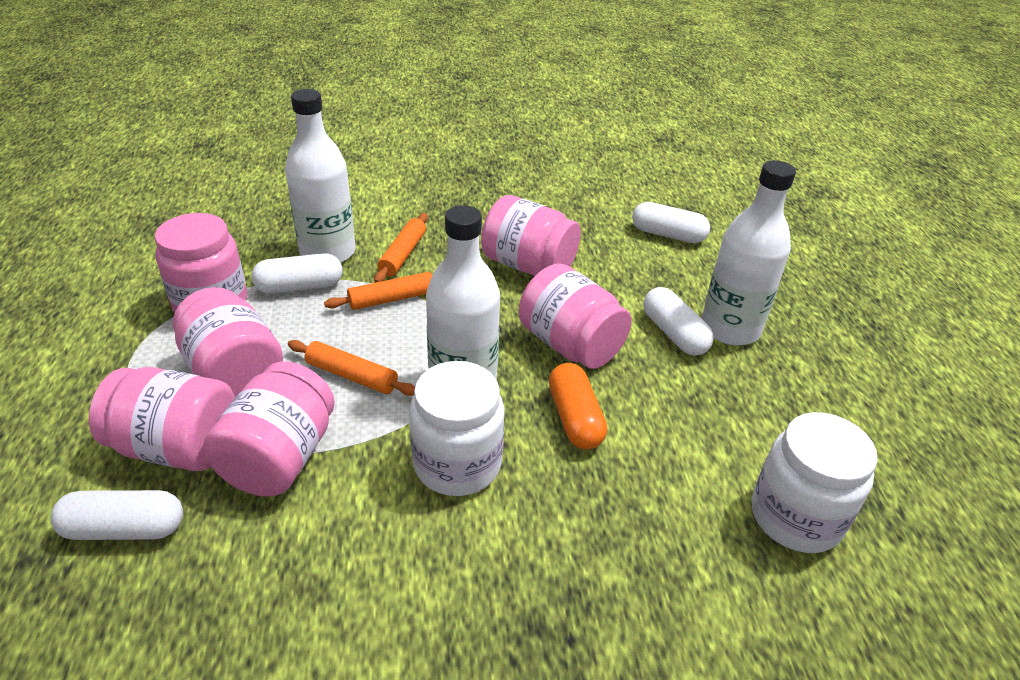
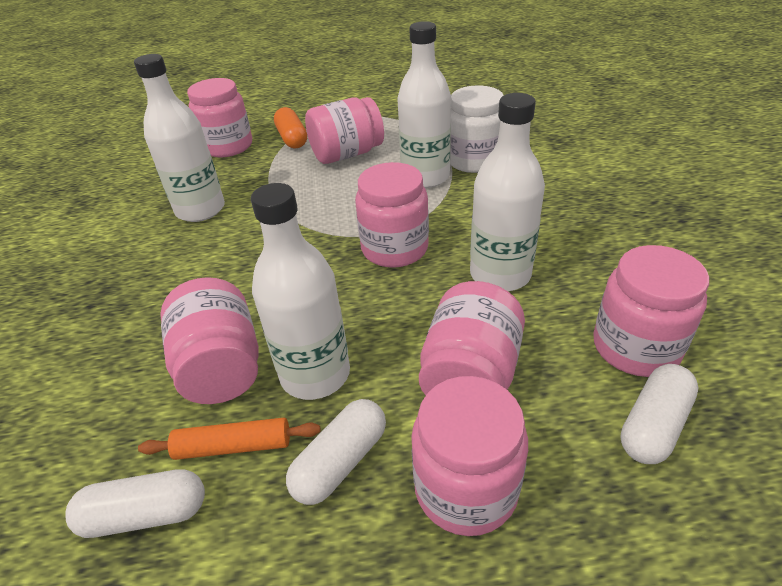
orange rolling pin: [288,340,415,396] [324,272,432,310] [374,213,428,283] = 3 -> [138,418,321,460] = 1
pink jar: [89,367,235,471] [155,213,247,313] [173,287,283,397] [203,361,335,496] [481,195,581,276] [519,264,632,369] = 6 -> [160,277,259,404] [187,78,252,157] [305,97,384,164] [355,162,429,268] [411,376,528,536] [419,281,525,395] [593,245,709,377] = 7
white bottle: [285,89,356,263] [426,205,500,380] [701,160,796,346] = 3 -> [134,54,225,222] [251,183,350,400] [397,21,451,188] [470,93,545,291] = 4
white capsule: [51,490,183,540] [252,253,343,294] [632,202,710,243] [643,287,714,356] = 4 -> [65,469,205,538] [286,399,386,505] [621,364,699,464] = 3
white jar: [409,361,505,496] [752,412,878,553] = 2 -> [450,85,504,173] = 1

